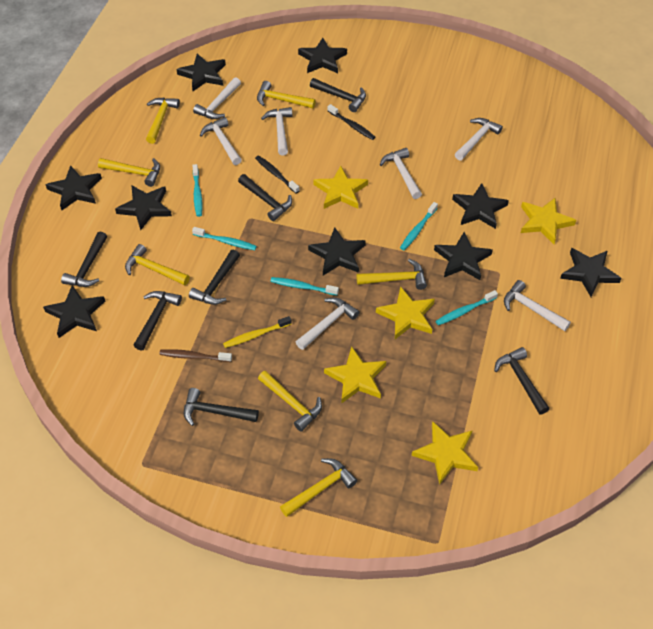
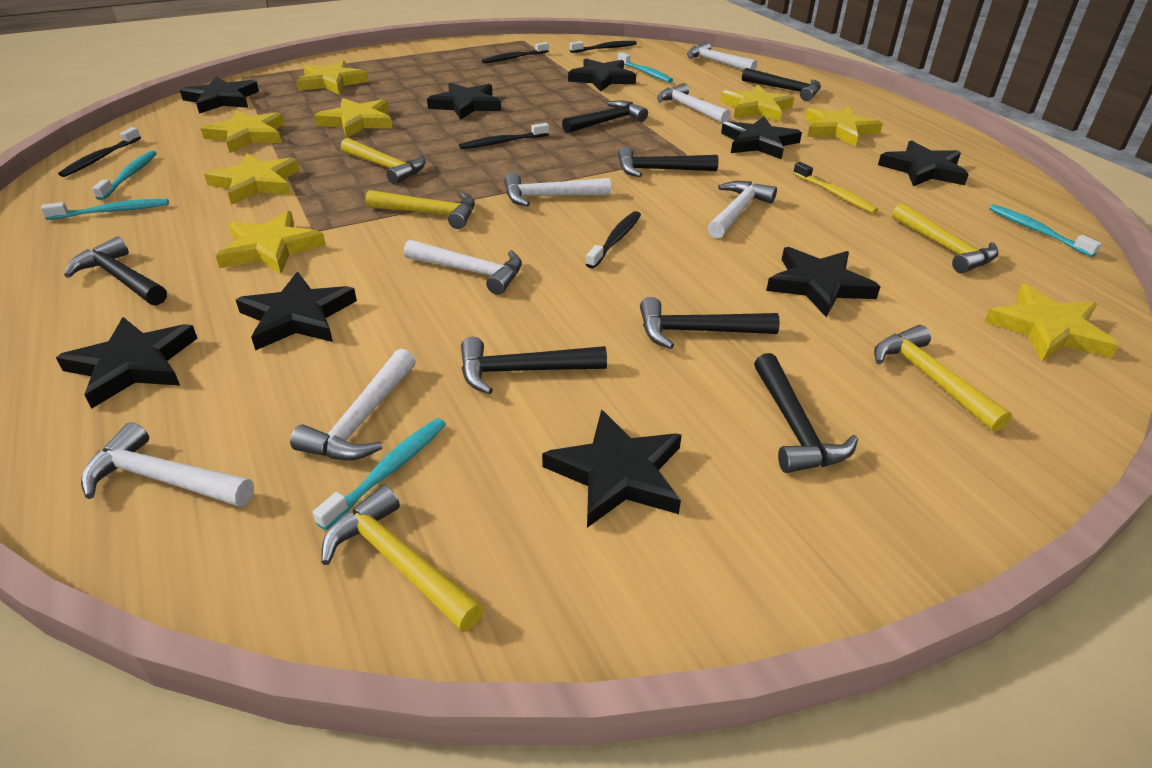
black toothbrush: [255,156,300,193] [328,104,375,140] = 2 -> [58,127,141,177] [459,123,549,149] [482,42,549,64] [570,41,637,53] [586,211,641,269] = 5
brown toothbrush: [159,349,232,362] = 1 -> none = 0
yellow hammer: [98,158,160,187] [125,244,190,285] [146,98,180,144] [257,81,316,108] [258,371,322,432] [280,458,357,517] [356,259,427,290] = 7 -> [321,485,484,632] [341,138,426,185] [365,190,475,229] [874,325,1012,432] [892,203,998,273] = 5
yellow star: [313,166,368,209] [324,346,386,403] [376,286,435,339] [412,421,478,485] [521,198,576,244] = 5 -> [200,110,285,153] [204,153,299,205] [216,211,326,274] [296,60,369,94] [314,98,393,138] [720,85,794,122] [804,106,883,147] [984,284,1119,362] = 8

